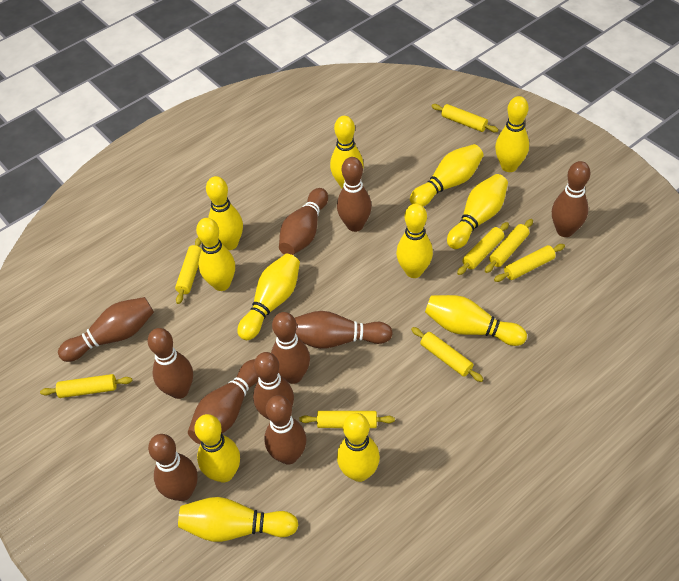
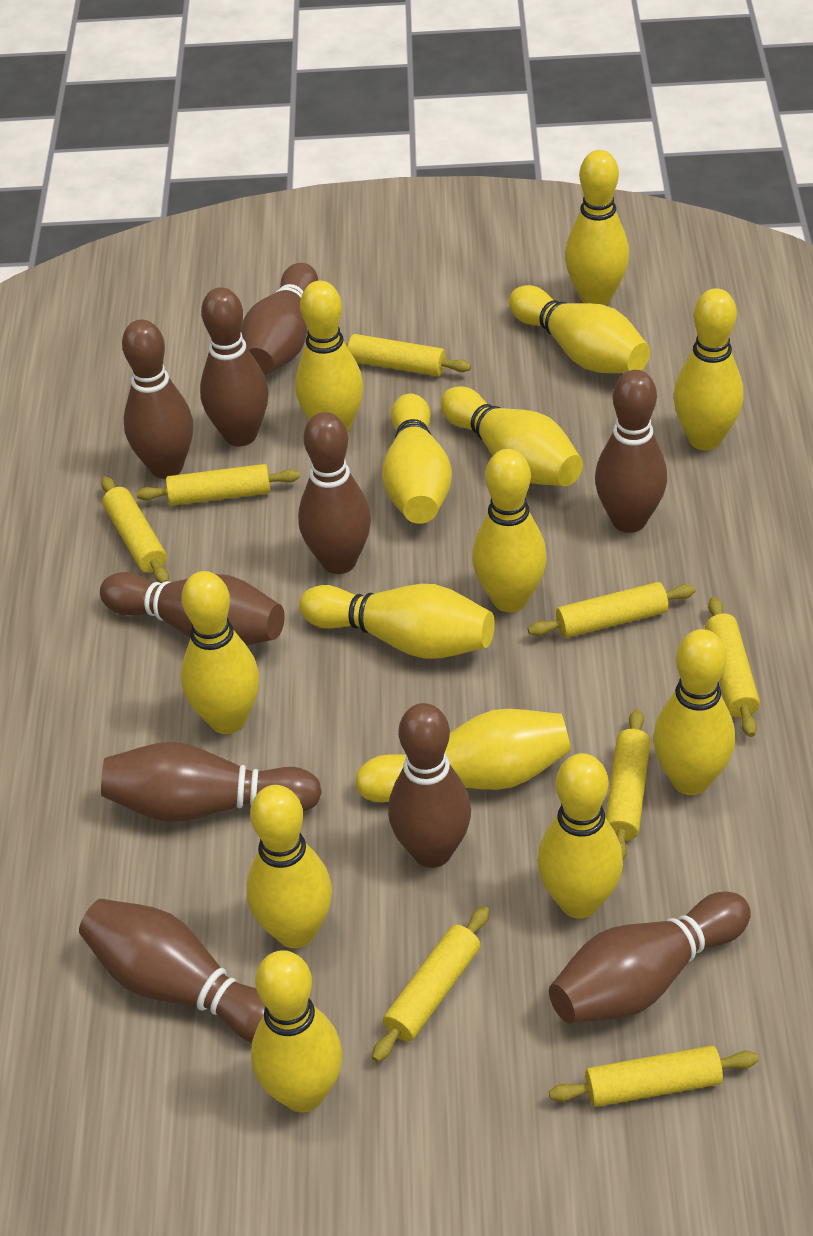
brown bowling pin: [58,297,154,362] [148,328,193,399] [148,434,198,501] [188,359,259,444] [253,352,294,420] [264,395,307,465] [271,312,310,384] [279,188,328,255] [295,311,393,349] [337,157,372,232] [552,161,590,237] = 11 -> [79,899,266,1043] [100,572,285,646] [101,742,322,822] [122,320,193,479] [200,287,268,446] [241,263,318,375] [298,412,371,574] [388,703,471,868] [549,891,751,1024] [595,370,667,533] = 10
yellow bowling pin: [178,497,298,542] [194,414,240,483] [196,218,235,291] [206,176,243,250] [237,254,300,340] [330,116,364,188] [337,413,380,482] [396,203,433,278] [410,144,484,206] [425,295,527,346] [447,174,508,249] [495,96,529,172] = 12 -> [181,571,259,734] [247,785,332,948] [251,950,343,1113] [295,281,364,433] [299,584,495,659] [356,709,571,802] [382,393,452,524] [441,386,583,486] [472,449,547,613] [509,285,650,373] [538,753,623,919] [565,150,629,305] [653,629,735,795] [673,288,743,450] = 14

